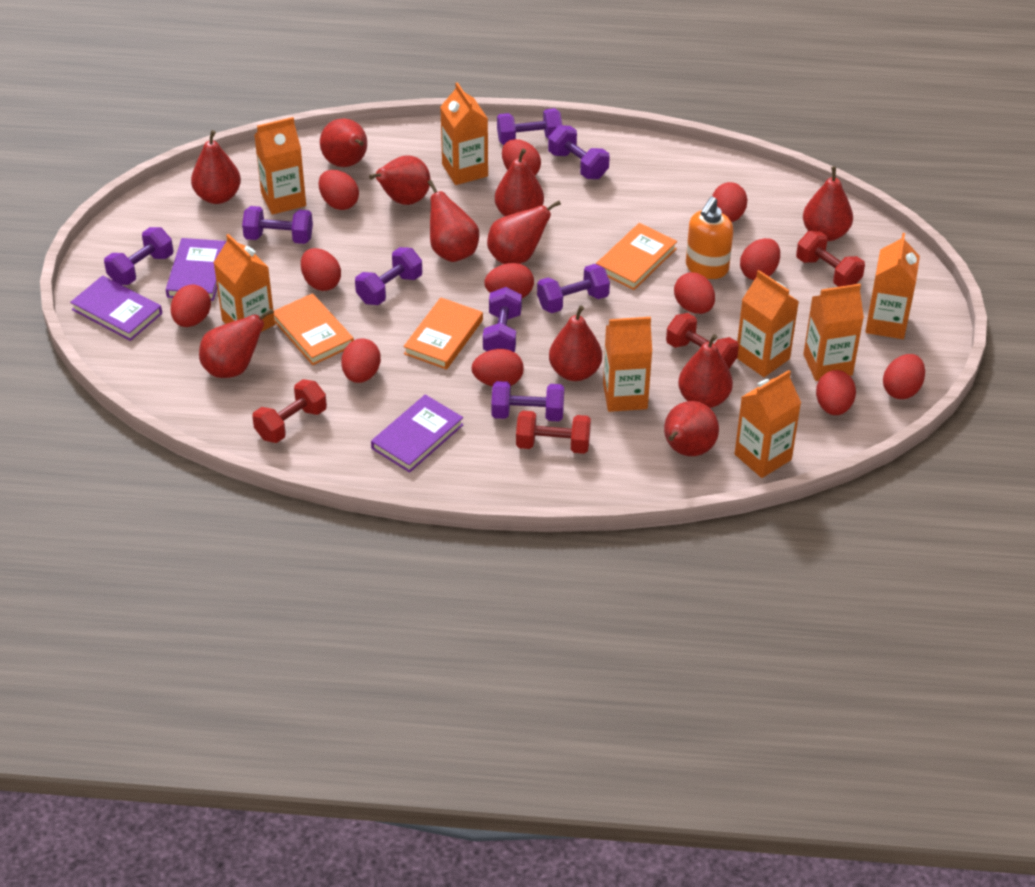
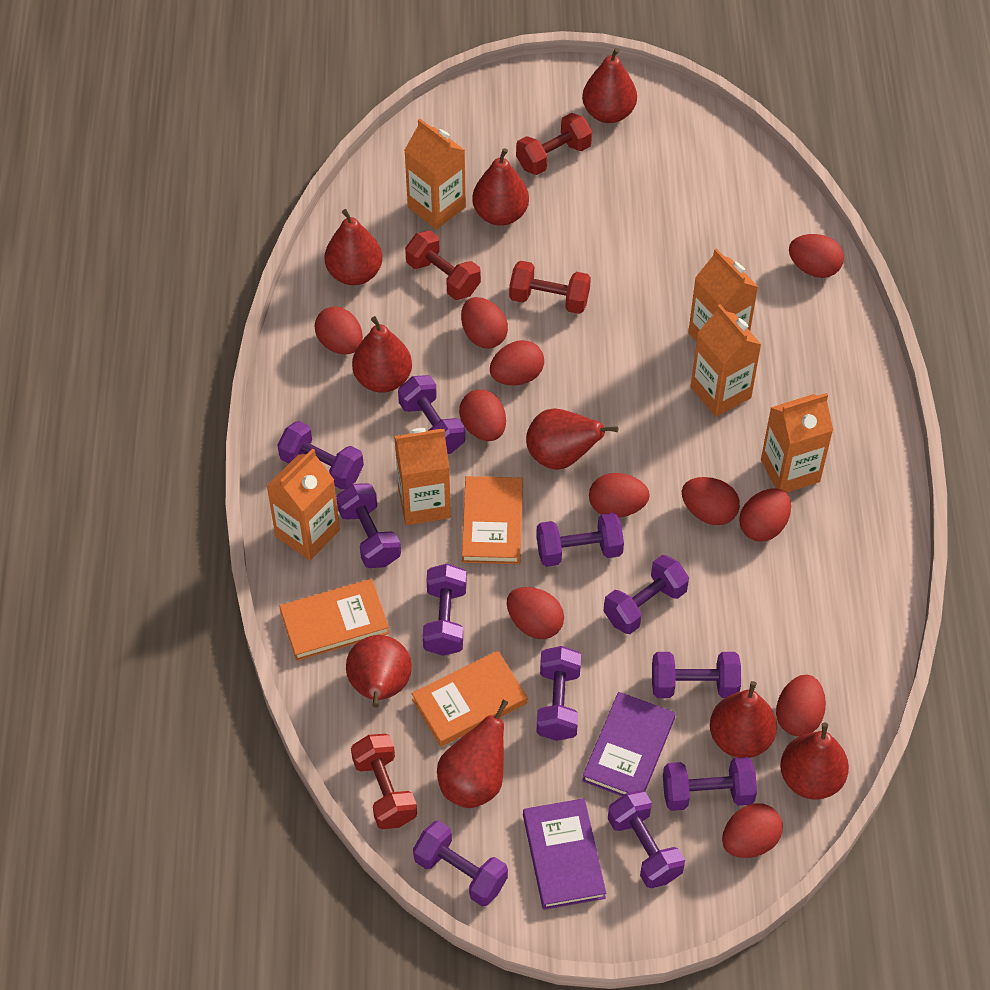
orange carton: [213,234,275,332] [254,117,306,215] [440,82,488,185] [603,317,652,412] [735,370,801,478] [737,270,799,377] [803,284,864,381] [865,233,920,339] = 8 -> [267,449,340,561] [394,428,451,525] [404,118,466,229] [688,248,758,342] [691,304,762,417] [761,393,833,493] = 6
orange soap dispenser: [686,196,733,279] = 1 -> none = 0
purple book: [70,275,162,341] [166,238,227,301] [371,394,464,472] = 3 -> [523,798,606,910] [582,692,676,796] = 2
purple dumbbell: [104,227,174,285] [242,206,313,244] [355,247,422,305] [483,287,522,352] [491,381,564,421] [497,108,562,145] [537,264,610,313] [548,125,610,179] = 8 -> [278,421,364,490] [336,483,401,568] [398,375,465,454] [413,821,508,906] [423,564,467,656] [536,513,624,567] [536,646,581,741] [603,555,689,634] [608,790,685,888] [652,652,741,698] [663,757,757,811] = 11
red egg: [171,284,211,327] [301,248,341,291] [319,170,359,210] [341,338,381,383] [472,349,523,387] [484,263,534,298] [502,139,541,175] [674,272,715,314] [712,182,747,222] [740,238,780,280] [816,370,856,415] [883,354,925,399] = 12 -> [314,306,363,355] [459,390,506,441] [461,297,508,349] [490,340,544,386] [507,587,564,639] [589,473,650,518] [682,477,740,525] [722,803,783,858] [739,488,791,542] [776,675,826,736] [789,234,844,278] = 11
red pear: [191,130,241,204] [199,308,274,378] [320,118,367,167] [369,155,430,205] [427,180,479,262] [487,200,561,264] [495,149,544,216] [549,305,602,381] [664,401,719,456] [678,334,733,408] [803,166,853,241] = 11 -> [325,209,382,285] [346,635,412,708] [352,316,412,393] [437,700,508,808] [472,148,529,226] [526,408,618,470] [582,48,637,123] [710,681,777,758] [780,722,849,800] = 9

